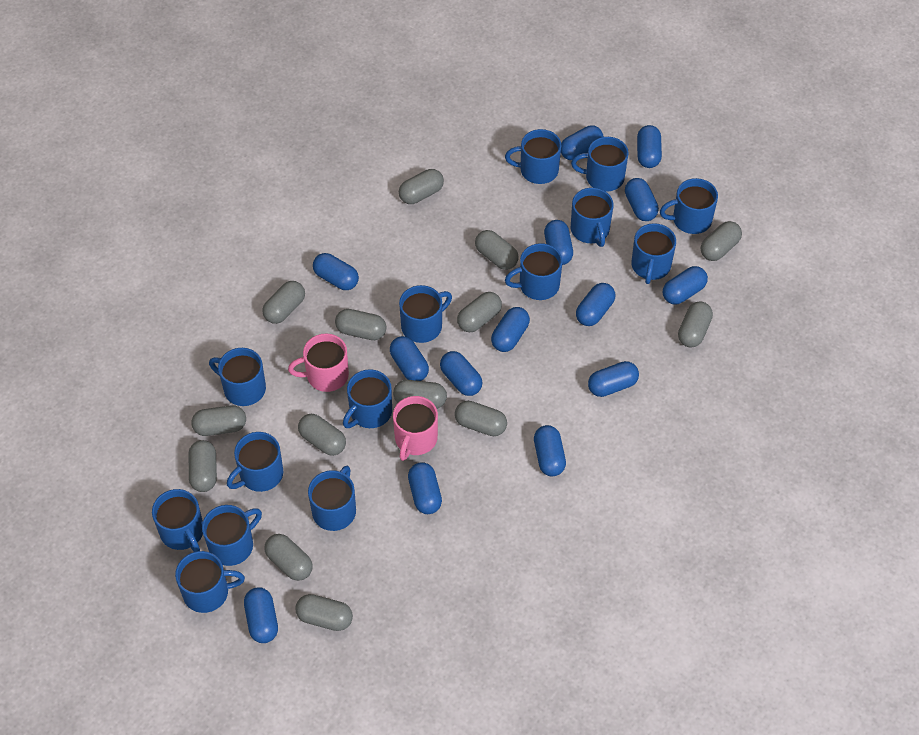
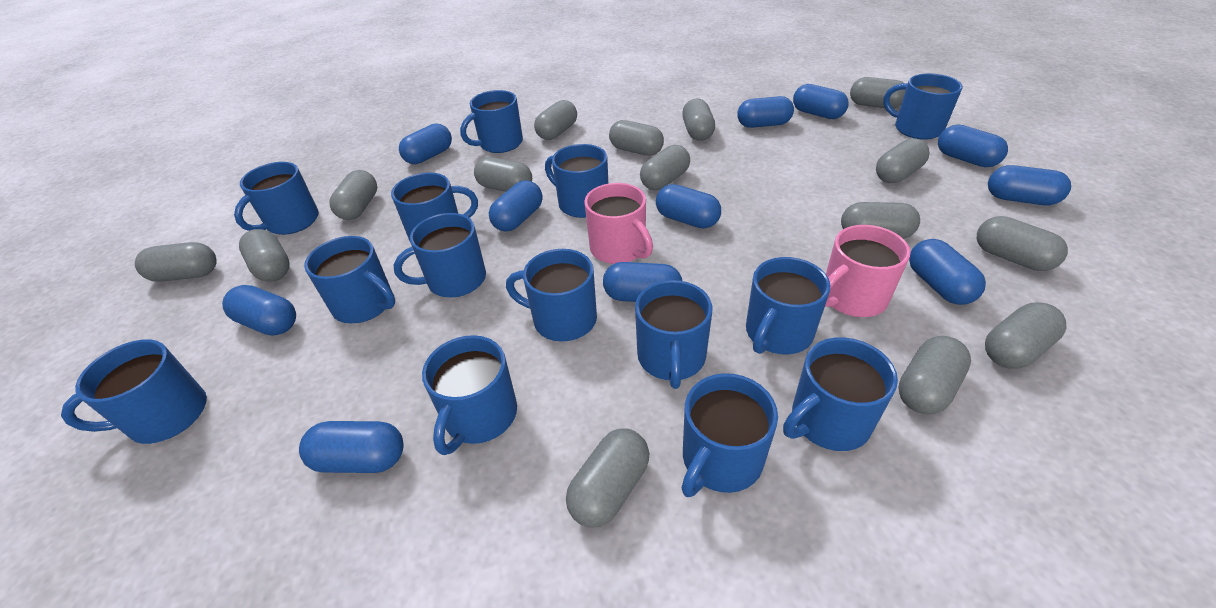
blue capsule: [244,587,278,643] [313,253,359,290] [390,336,429,381] [408,462,442,514] [440,351,483,396] [491,307,530,352] [534,425,566,476] [544,220,573,265] [561,126,603,160] [576,283,615,326] [588,361,639,397] [625,178,659,221] [637,125,662,168] [663,266,708,305] = 14 -> [222,285,296,335] [299,421,404,473] [399,123,452,164] [489,180,542,232] [603,262,682,302] [656,184,721,229] [737,96,794,128] [793,84,849,119] [909,239,986,305] [938,124,1008,167] [988,165,1071,205] = 11
grey capsule: [189,440,217,492] [192,405,246,436] [262,281,305,324] [264,534,313,581] [295,594,353,631] [298,414,346,456] [335,309,387,340] [393,380,447,409] [399,169,444,204] [455,401,507,436] [457,292,502,332] [475,230,518,270] [678,302,713,347] [701,221,742,261] = 14 -> [135,242,217,282] [239,229,290,282] [329,170,377,220] [474,157,532,192] [534,100,577,140] [566,428,649,528] [609,120,664,156] [640,145,690,190] [682,98,715,141] [841,202,920,239] [850,77,906,109] [876,138,929,183] [898,336,971,414] [977,216,1068,271] [985,302,1066,368] = 15

